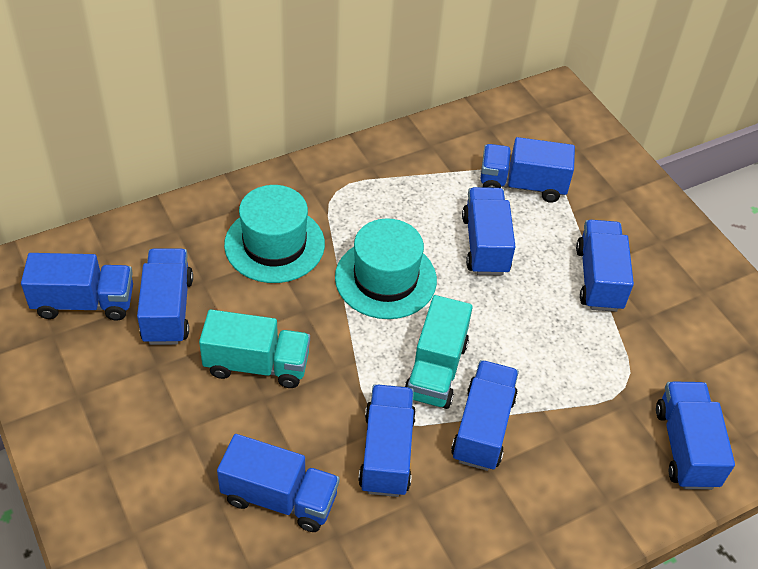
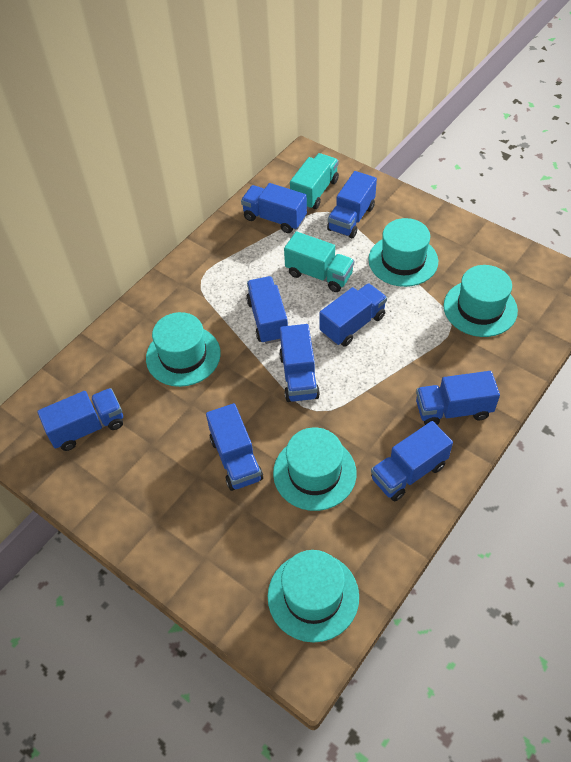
turquoise hat: [224,185,325,283] [335,218,437,319] = 2 -> [146,312,221,387] [268,550,359,643] [273,428,356,511] [368,218,438,287] [443,265,518,337] = 5

